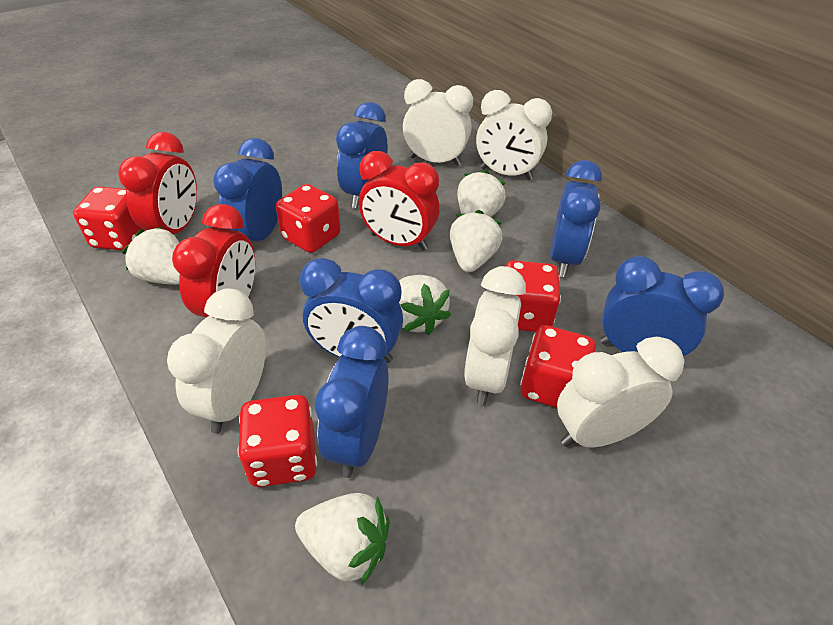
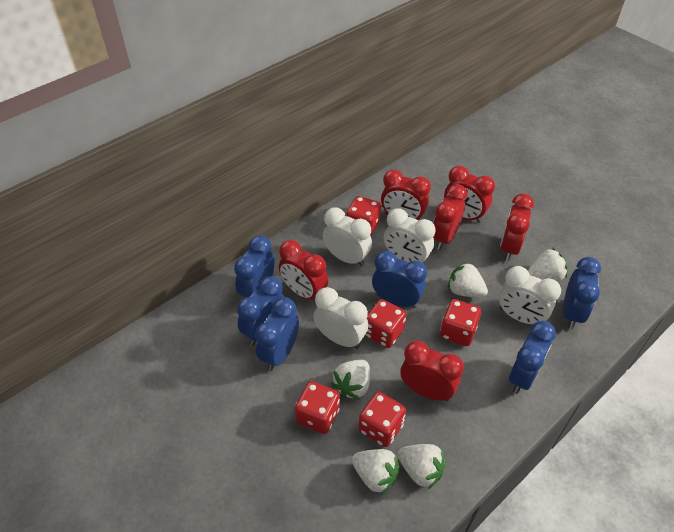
red clock: [118,132,197,234] [172,204,255,318] [359,151,439,251] = 3 -> [279,240,328,299] [381,170,431,221] [401,341,464,401] [433,184,468,250] [444,166,495,223] [500,193,534,261] = 6
white clock: [167,288,266,433] [403,79,473,166] [464,266,526,405] [476,90,552,180] [557,337,684,447] = 5 -> [314,287,368,349] [323,207,372,267] [384,208,435,265] [499,266,561,324] = 4

